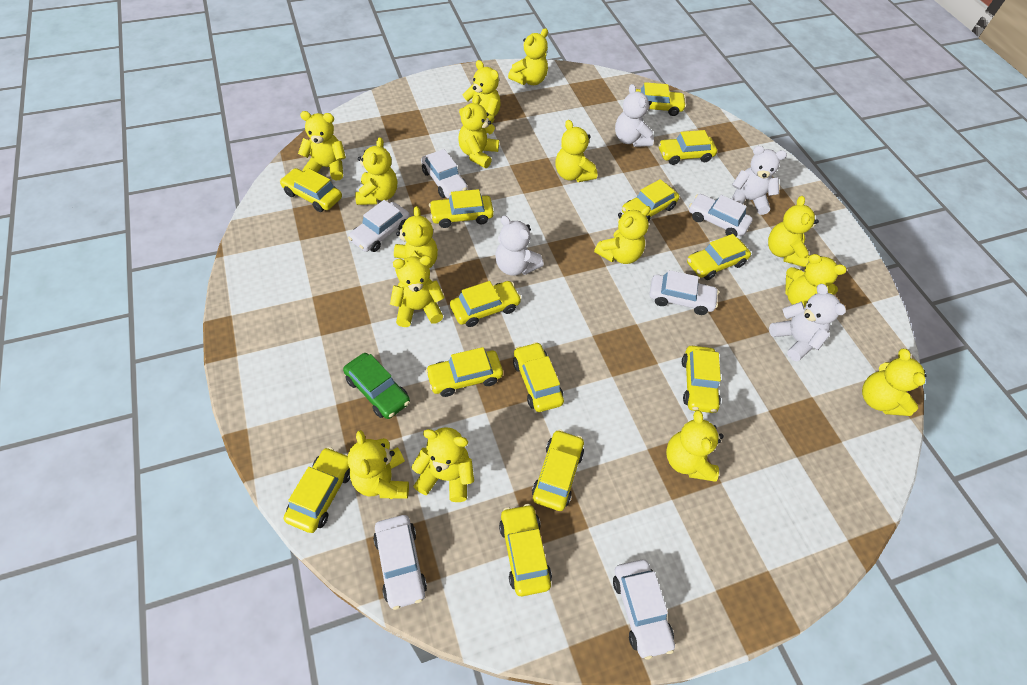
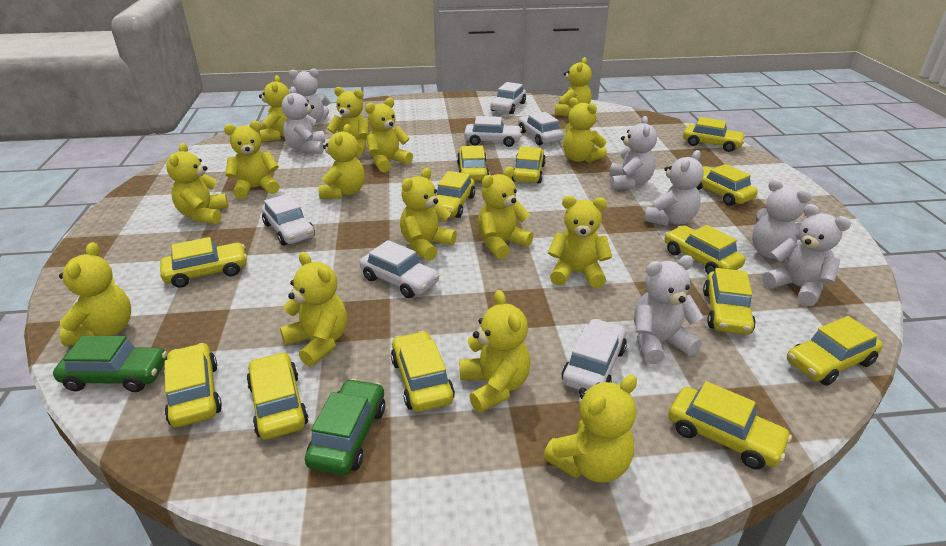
green car: [343,353,410,419] = 1 -> [53,336,167,392] [305,379,385,475] = 2
white teddy bear: [495,215,544,276] [615,84,654,147] [732,146,787,215] [769,284,846,361] = 4 -> [282,87,325,154] [289,68,330,124] [609,116,657,190] [634,255,703,364] [644,150,704,226] [752,179,811,259] [762,204,851,307] = 7

